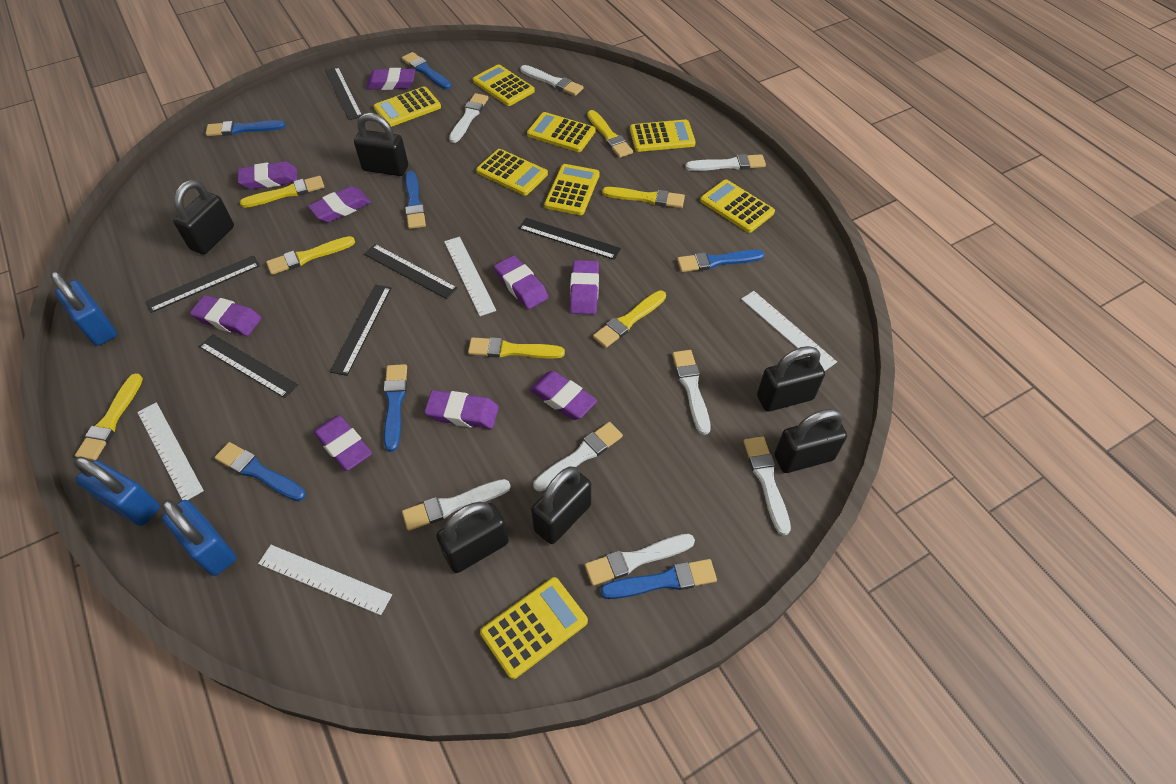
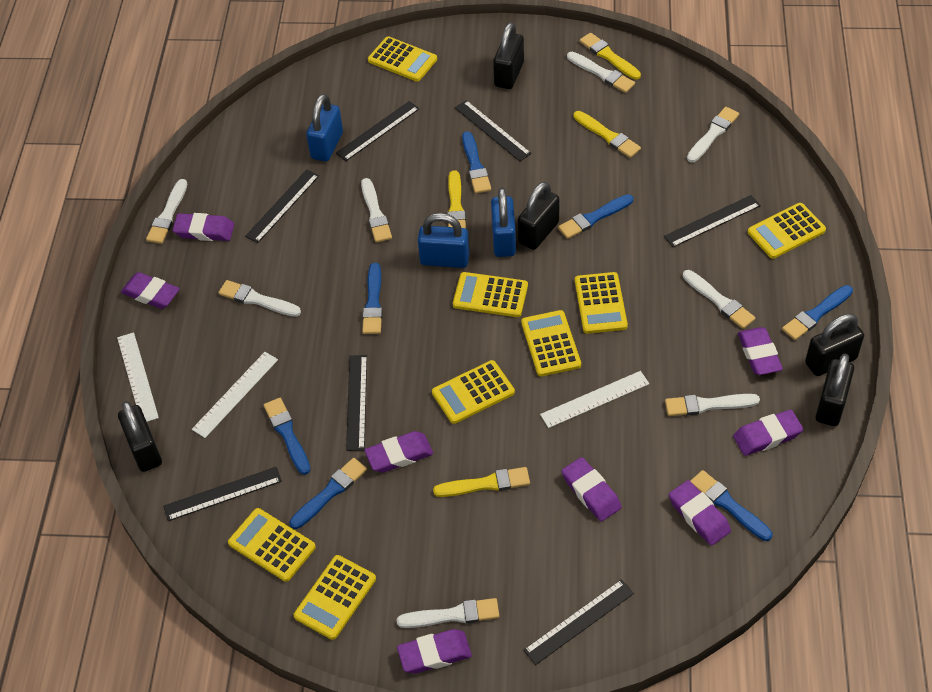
black padlock: [173,180,234,254] [354,113,408,176] [436,502,509,573] [531,467,591,544] [757,346,825,412] [774,409,847,473] = 6 -> [118,401,162,472] [493,22,524,89] [518,182,560,250] [805,314,864,376] [816,353,854,426] = 5
black ruler: [146,255,260,313] [199,334,298,398] [325,67,362,120] [330,285,391,376] [364,244,458,299] [519,218,621,260] = 6 -> [163,467,282,521] [245,169,319,243] [336,101,420,161] [346,355,367,451] [455,100,531,161] [523,579,634,665] [664,195,761,247] = 7
purple eraser: [190,295,261,336] [238,161,297,189] [308,186,371,222] [313,415,372,471] [366,68,415,90] [424,390,499,429] [494,255,549,309] [529,371,597,420] [570,260,599,315] = 9 -> [121,272,180,309] [173,213,234,241] [365,431,433,473] [397,629,472,674] [562,457,622,521] [669,480,731,546] [733,410,803,456] [738,327,783,375] = 8
white ruler: [137,402,204,500] [258,545,392,615] [444,237,496,316] [741,291,837,371] = 4 -> [117,332,159,422] [192,352,278,438] [540,371,649,428] = 3
yellow brush: [75,373,143,461] [240,176,324,208] [266,236,355,275] [468,337,565,358] [587,110,633,158] [593,290,666,348] [602,187,685,208] = 7 -> [433,467,530,497] [447,170,466,229] [574,111,641,158] [580,33,641,80] = 4

